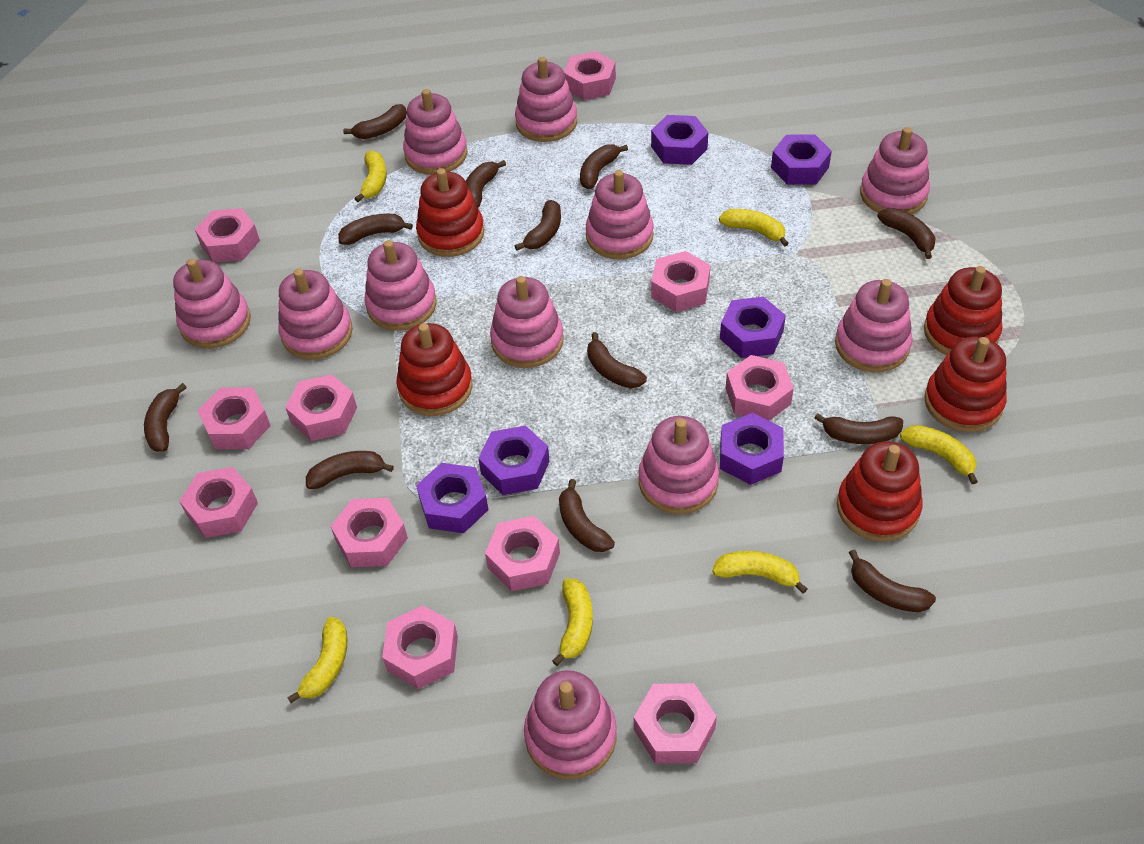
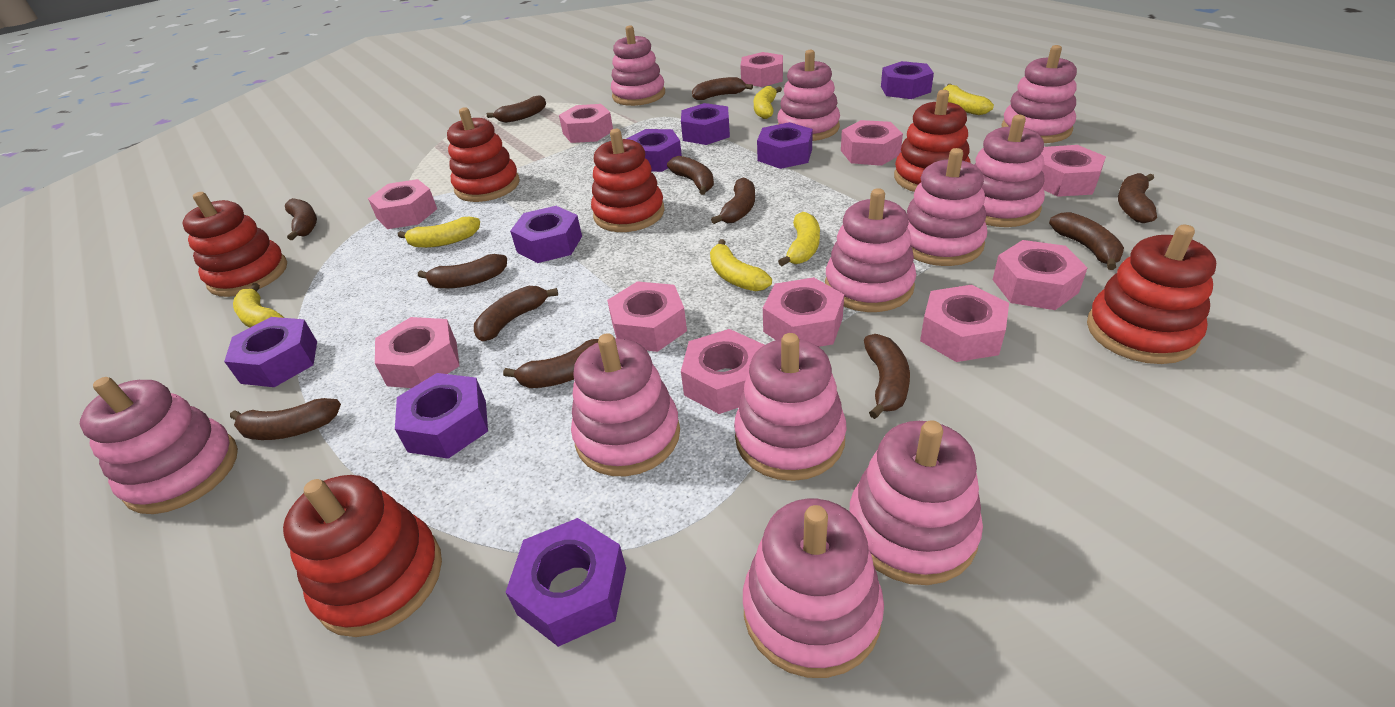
purple nut: [416,463,488,533] [478,426,550,495] [651,115,708,165] [720,297,786,358] [720,413,784,485] [771,134,832,185] = 6 -> [224,317,317,387] [395,373,488,459] [505,518,626,647] [510,206,582,263] [626,129,682,172] [681,103,730,145] [757,122,813,169] [881,61,934,99] = 8
red stacking toy: [396,323,473,416] [416,168,484,257] [837,441,923,542] [924,266,1002,355] [924,337,1007,432] = 5 -> [182,192,287,297] [283,475,442,637] [447,108,520,202] [591,129,665,232] [894,90,971,192] [1087,225,1216,364] = 6

